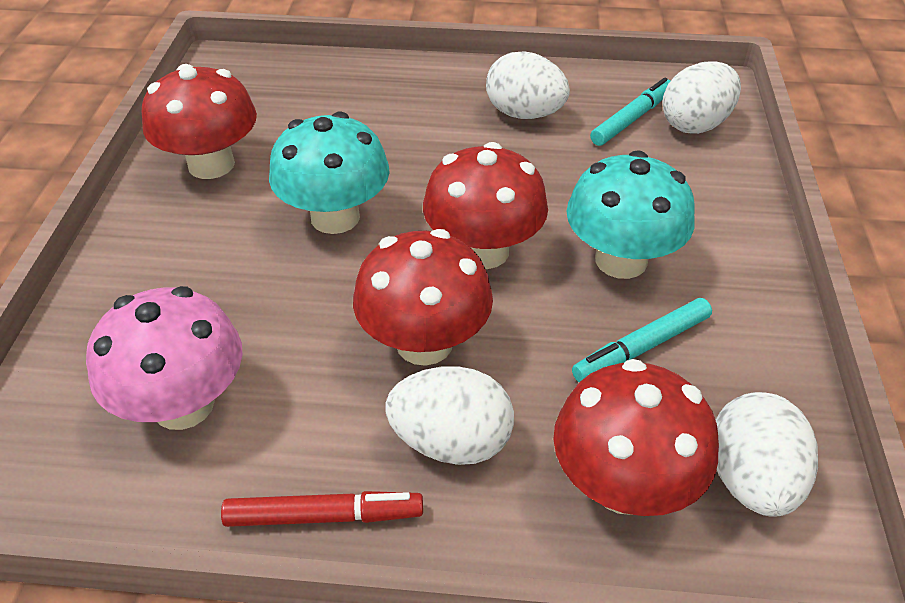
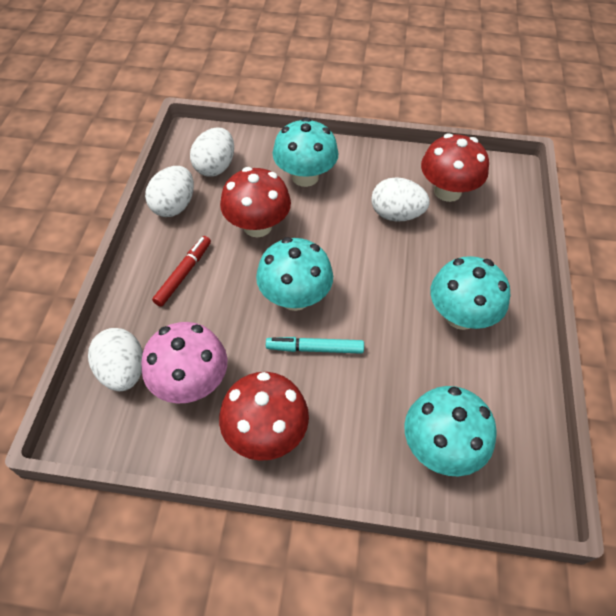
red mushroom: [142,64,257,179] [353,229,493,366] [423,142,548,269] [553,359,719,516] = 4 -> [219,372,309,461] [220,167,291,237] [421,133,489,202] = 3
turquoise marker: [572,298,712,382] [590,78,670,146] = 2 -> [266,337,364,354] = 1
turquoise mushroom: [269,112,390,234] [566,150,695,279] = 2 -> [256,237,333,311] [272,118,338,187] [404,386,497,476] [430,256,510,330] = 4

